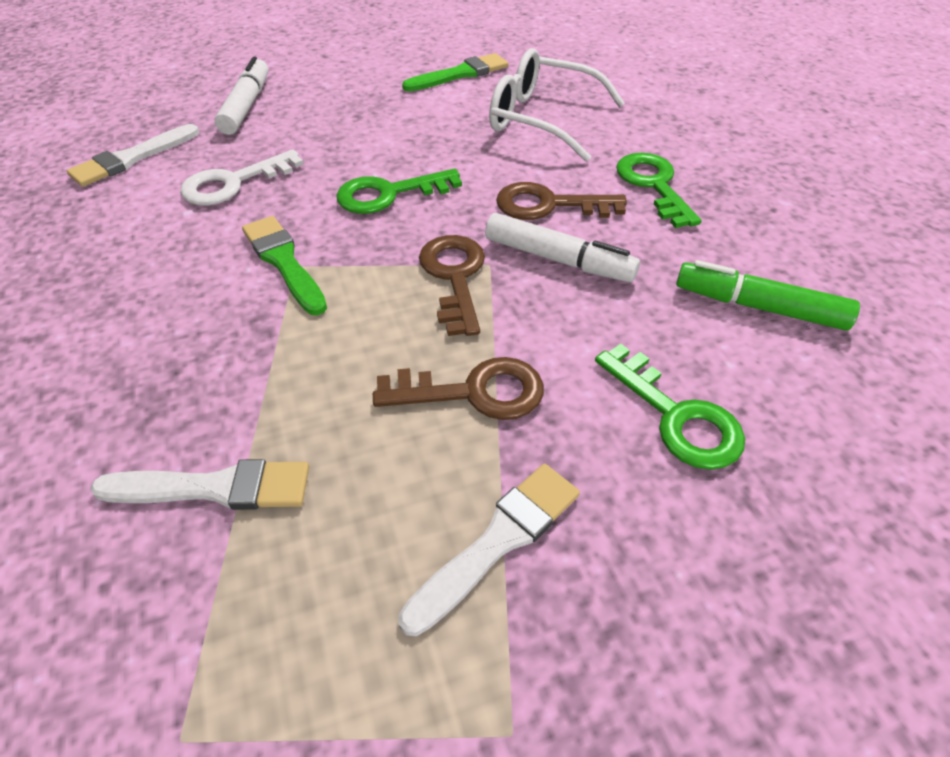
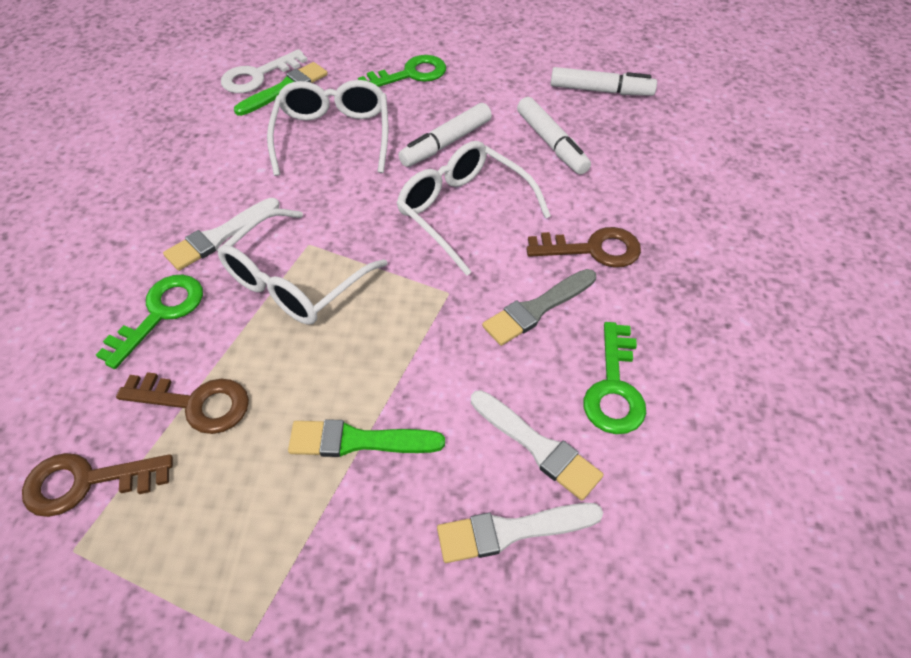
green marker: [676,260,860,331] = 1 -> none = 0
grey brush: none = 0 -> [482,269,596,346] = 1
white glasses: [489,48,625,162] = 1 -> [217,209,387,325] [267,80,388,176] [397,141,551,276] = 3
white marker: [214,57,269,135] [485,213,640,282] = 2 -> [398,103,492,167] [517,97,591,175] [551,67,657,96] = 3

